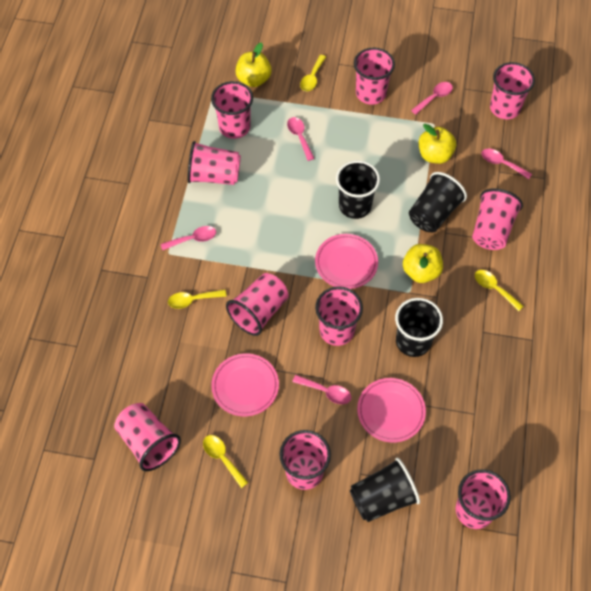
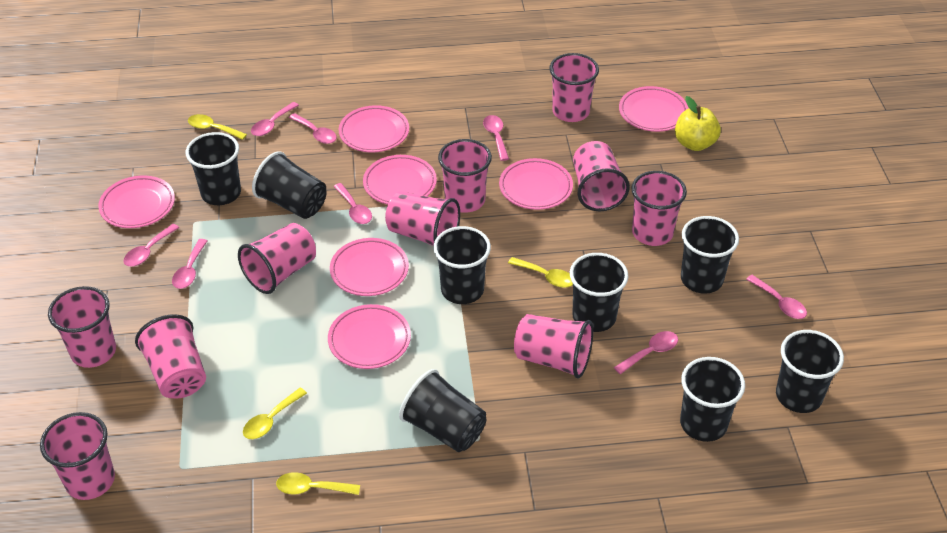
black cup: [336,161,380,219] [350,457,420,522] [395,298,443,357] [409,172,467,232] = 4 -> [186,132,241,205] [252,151,327,219] [399,369,486,452] [433,226,491,304] [570,253,629,332] [680,357,745,442] [681,216,739,294] [776,330,844,413] = 8
pink plate: [211,353,279,416] [315,234,378,289] [357,378,426,443] = 3 -> [98,176,175,228] [328,304,411,369] [330,238,409,296] [339,105,409,152] [363,155,437,205] [499,158,573,210] [619,86,688,132] = 7
pink spoon: [161,226,216,250] [287,117,315,161] [292,375,351,404] [411,82,453,115] [482,149,532,179] = 5 -> [124,224,179,266] [172,239,207,289] [251,102,299,136] [289,113,337,144] [333,183,372,224] [483,115,509,161] [614,331,678,374] [746,275,807,319] = 8
yellow apple: [235,42,272,87] [403,244,443,283] [419,124,456,164] = 3 -> [675,96,721,151] = 1

